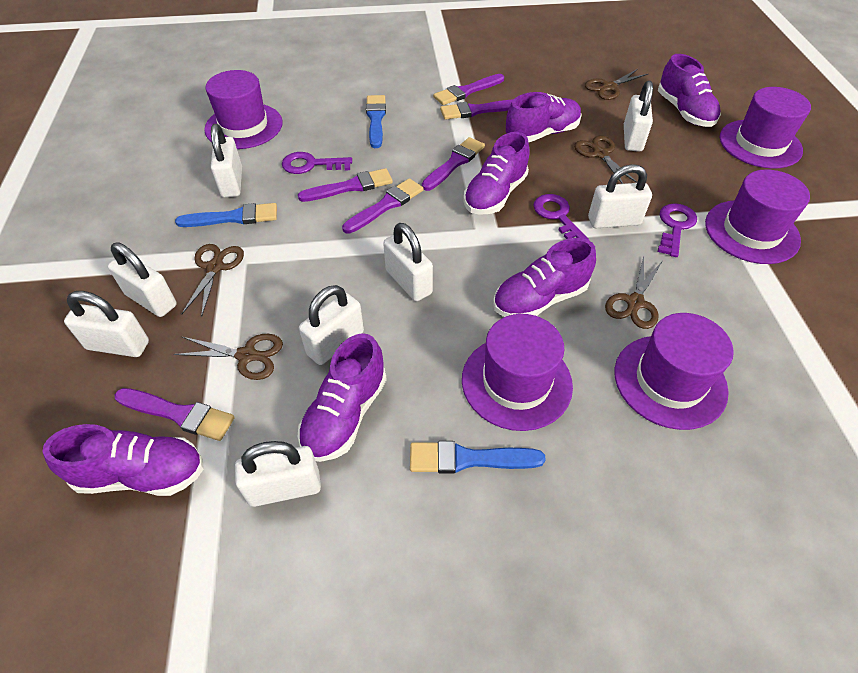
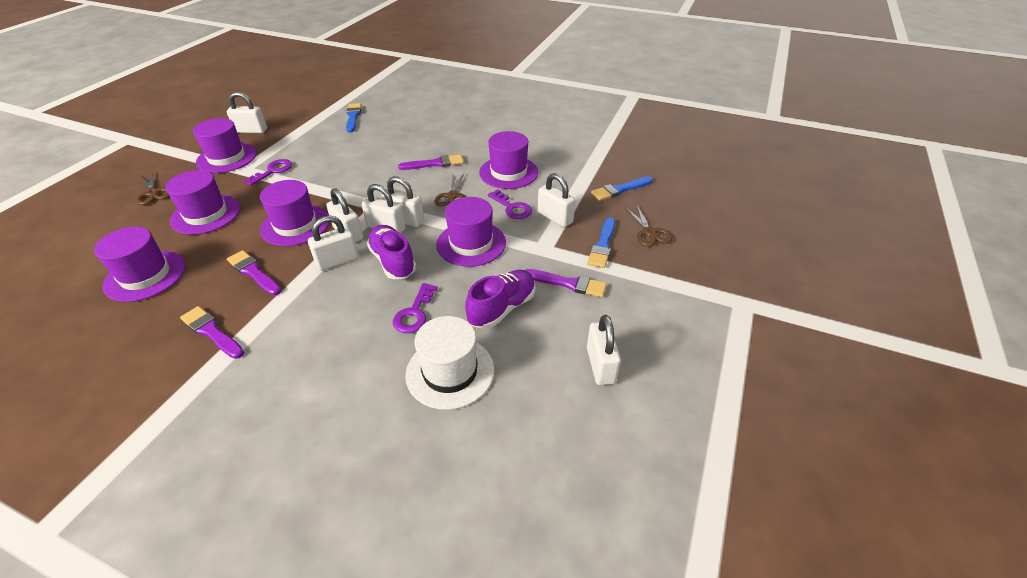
brown scissors: [174,334,283,380] [182,244,244,317] [574,136,637,184] [585,69,648,100] [605,257,662,329] = 5 -> [136,173,170,205] [435,172,466,206] [625,204,673,247] = 3
purple brush: [115,388,235,441] [298,168,393,202] [342,178,424,234] [422,137,485,191] [433,74,504,105] [440,99,514,120] = 6 -> [180,306,244,359] [227,250,281,296] [398,154,464,170] [525,269,607,297] = 4
purple hat: [205,70,283,149] [462,314,573,431] [615,313,734,430] [705,169,810,264] [720,87,811,168] = 5 -> [94,227,186,302] [166,170,240,235] [193,118,257,173] [260,180,329,246] [436,197,506,267] [479,131,538,189] = 6
purple shoe: [43,424,204,496] [298,333,387,462] [463,132,530,215] [493,238,596,317] [506,92,582,142] [658,54,721,127] = 6 -> [366,225,416,279] [465,270,536,329] = 2
white hat: none = 0 -> [405,316,494,410] = 1
white padlock: [64,291,149,357] [107,243,177,317] [211,124,242,198] [235,441,321,507] [299,285,364,365] [383,223,433,301] [588,164,652,228] [624,81,653,152] = 8 -> [227,92,267,133] [308,215,359,271] [326,188,363,242] [362,184,406,233] [382,176,424,227] [538,173,575,227] [587,315,621,385] = 7

